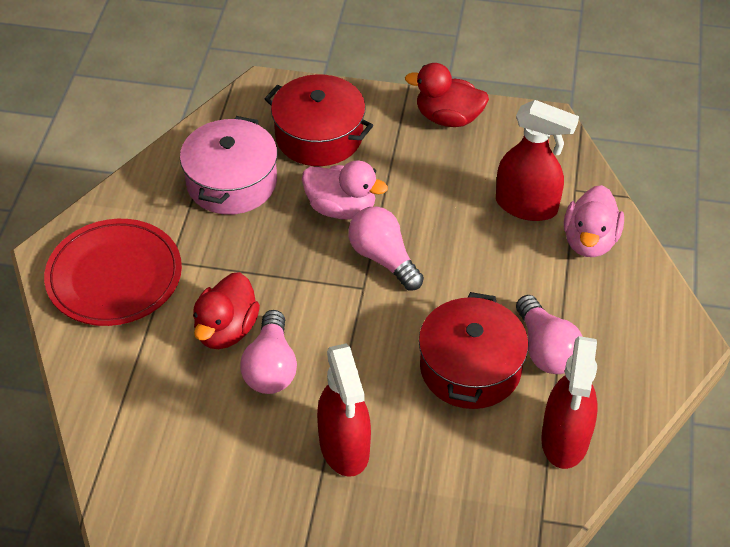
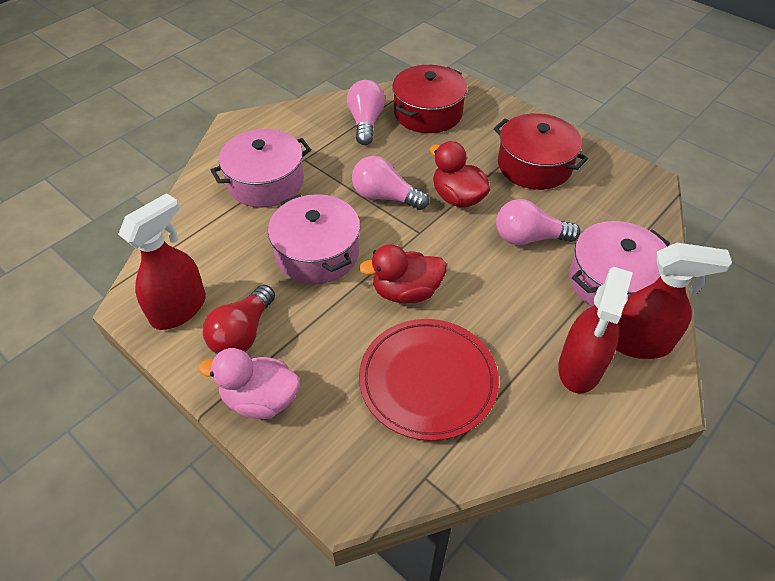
pink duck: [302,160,388,219] [564,185,624,257] = 2 -> [198,348,300,419] = 1
pink pot: [180,116,277,215] = 1 -> [210,129,311,208] [268,194,360,284] [569,221,670,306] = 3
red light bulb: none = 0 -> [203,284,275,354] = 1

